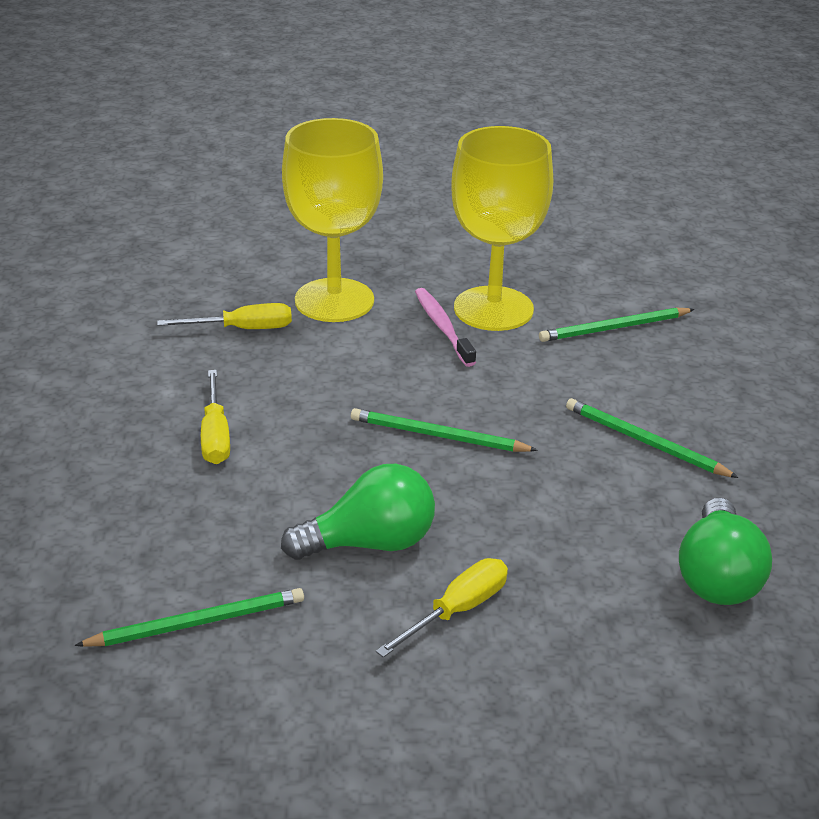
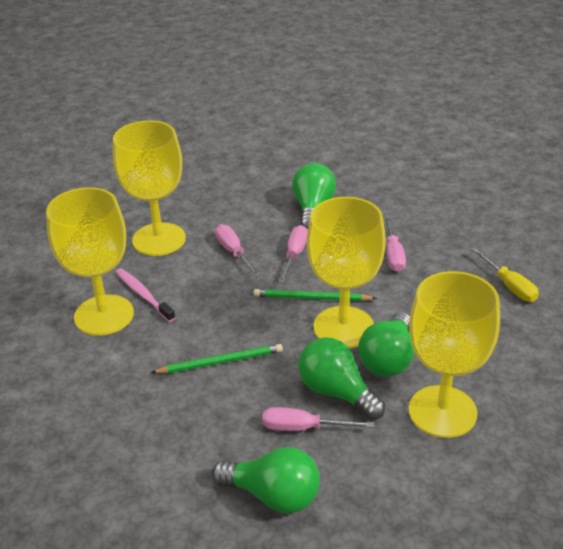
green light bulb: [281,464,435,560] [679,498,772,605] = 2 -> [212,447,320,514] [292,163,336,229] [298,337,385,420] [358,312,414,377] = 4
green pencil: [74,588,304,647] [351,408,538,452] [539,307,695,342] [566,398,739,478] = 4 -> [151,344,283,374] [254,289,377,301] = 2
pink screwdriver: none = 0 -> [215,224,260,277] [262,407,374,431] [279,225,308,283] [384,215,406,272] = 4
yellow goblet: [282,118,383,322] [451,126,553,331] = 2 -> [46,187,134,336] [113,121,186,256] [307,197,386,348] [409,271,500,438] = 4
yellow screwdriver: [157,303,292,329] [201,370,230,464] [376,558,508,658] = 3 -> [471,247,539,302] = 1

